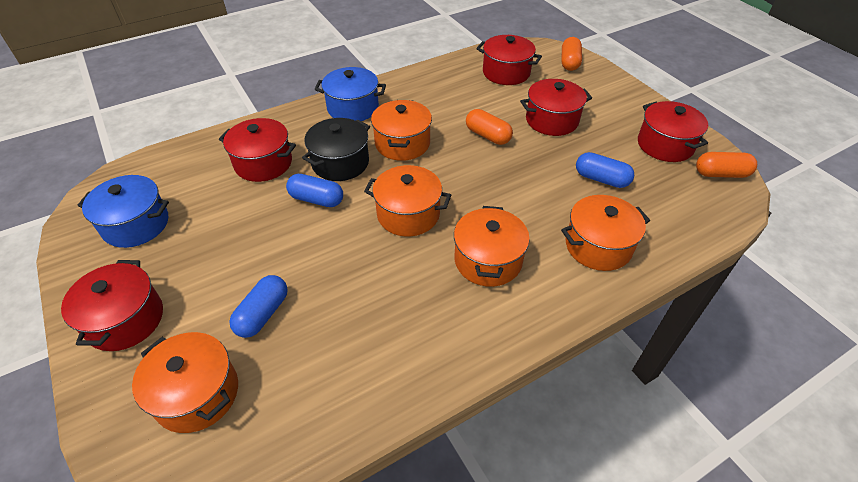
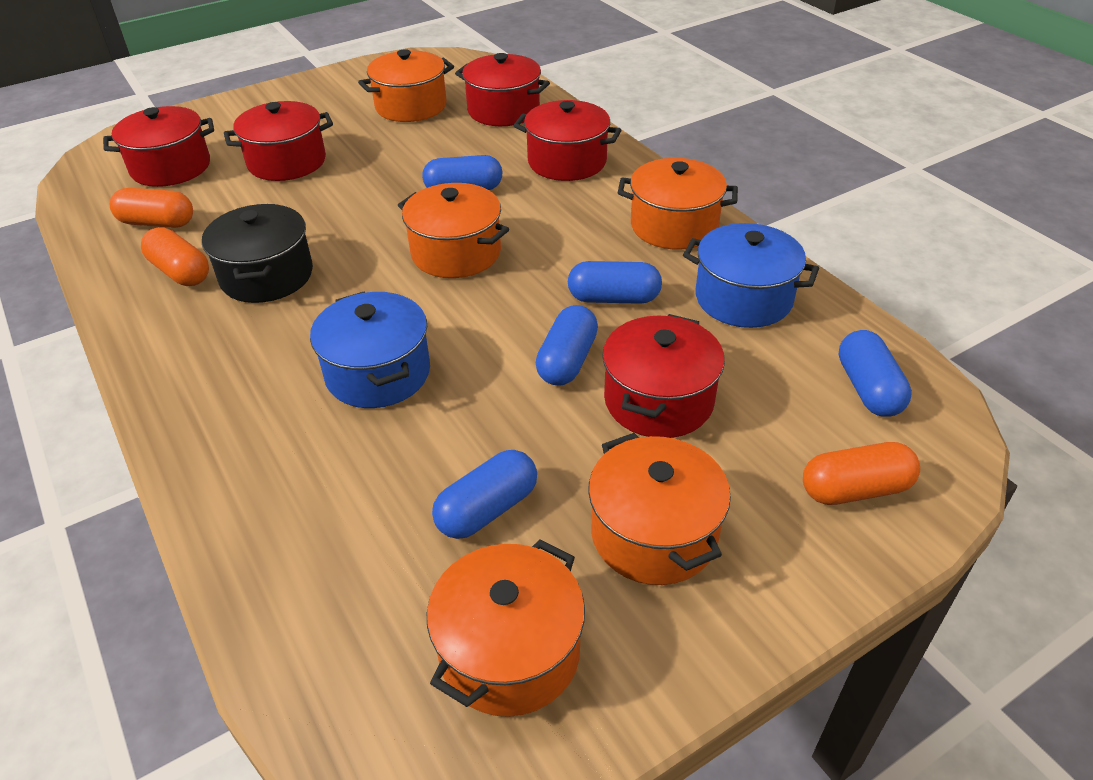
blue capsule: [229,275,288,338] [286,174,343,207] [576,152,634,188] = 3 -> [422,155,503,190] [432,450,537,539] [536,305,598,386] [568,261,662,304] [839,330,912,417] = 5

